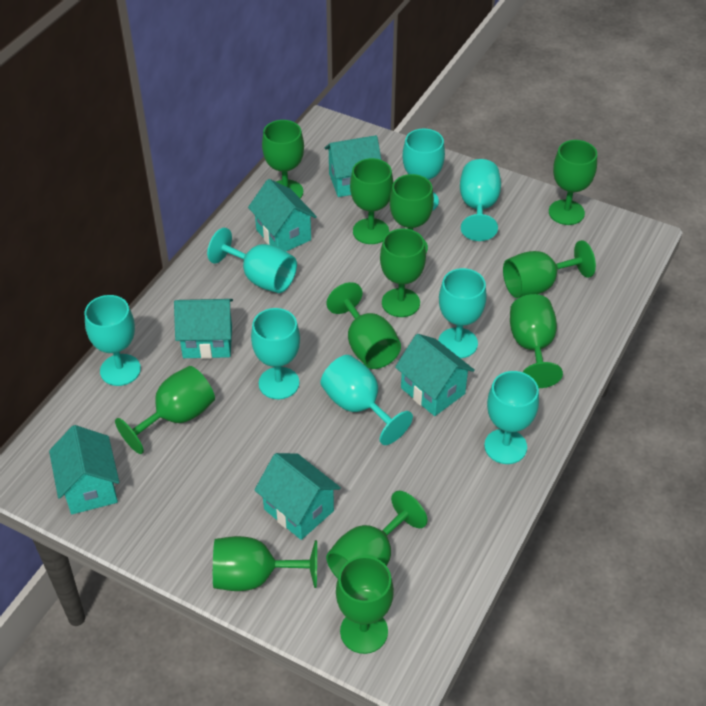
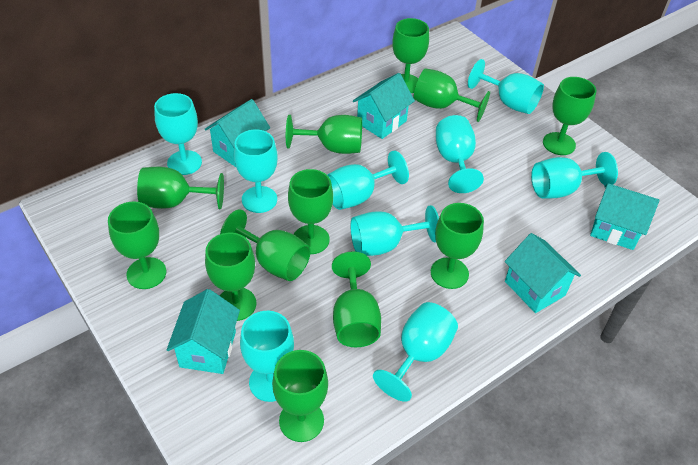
turquoise goblet: [85,295,141,386] [207,228,297,293] [251,308,300,399] [321,355,413,445] [403,129,445,211] [438,268,487,358] [460,159,501,241] [484,371,539,464] = 8 -> [154,93,202,175] [234,130,278,213] [240,311,294,402] [327,151,409,210] [350,205,439,256] [373,302,458,402] [436,115,484,193] [468,59,544,114] [531,152,618,199] = 9
turquoise house: [49,425,119,514] [174,299,233,359] [248,179,317,251] [254,453,341,540] [325,135,381,197] [395,334,475,416] = 6 -> [167,289,240,374] [205,99,270,167] [353,73,415,139] [505,233,581,313] [590,183,659,250] = 5

